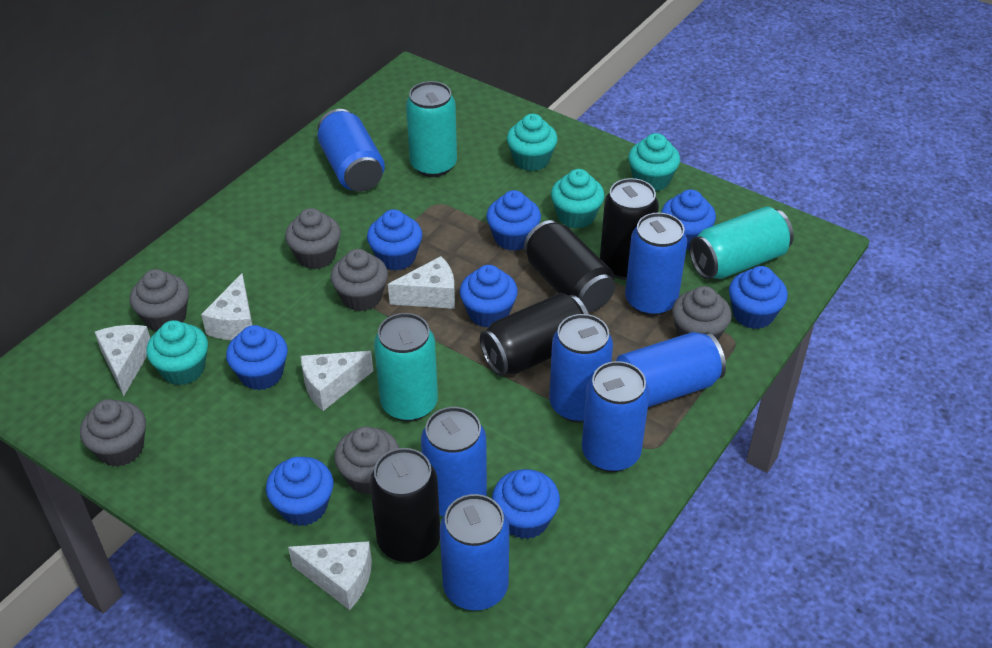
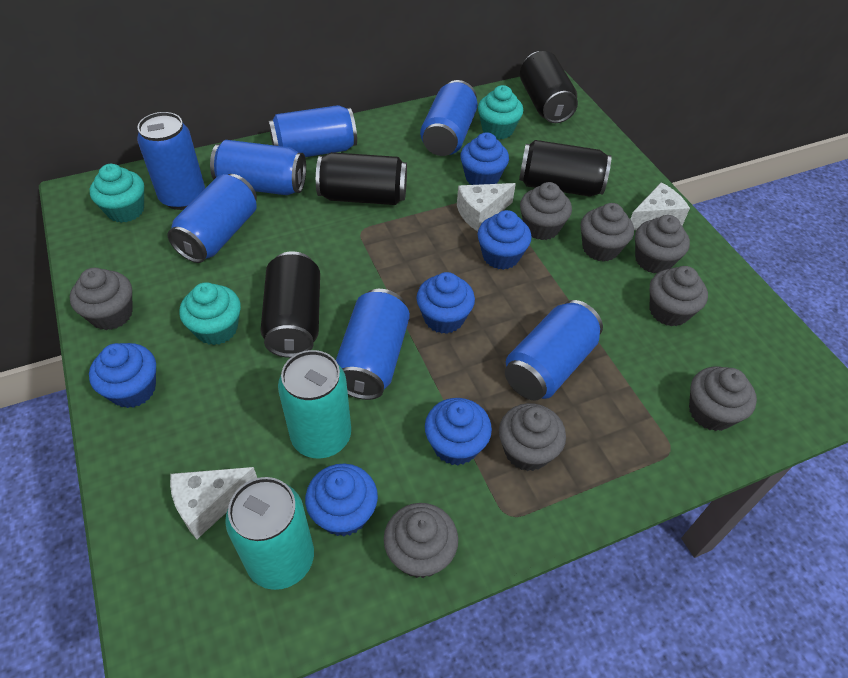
blue cupcake: [226,325,288,390] [266,457,333,526] [367,209,422,271] [460,265,518,327] [486,190,541,251] [492,469,560,539] [661,189,716,250] [729,266,788,329] = 8 -> [89,343,156,408] [305,464,378,536] [417,272,475,334] [425,398,492,465] [460,132,509,185] [478,210,532,270] = 6
grey cupcake: [80,399,146,467] [130,269,189,332] [285,208,341,269] [331,249,388,311] [334,426,399,495] [672,286,732,340] = 6 -> [70,268,133,330] [384,503,458,578] [499,403,566,471] [520,182,572,240] [581,203,634,262] [635,215,690,273] [650,266,708,327] [689,367,757,431] = 8
turquoise can: [374,313,438,422] [406,81,457,177] [689,207,794,279] = 3 -> [225,477,314,590] [278,350,351,458] = 2
turquoise cupcake: [146,320,208,385] [507,114,558,171] [551,169,605,229] [628,133,680,191] = 4 -> [90,164,144,223] [179,282,241,345] [478,85,523,140] = 3
white cheese: [95,325,150,396] [201,273,252,340] [288,541,372,610] [301,351,373,411] [388,256,455,309] = 5 -> [170,467,257,539] [457,183,516,232] [630,182,690,230] = 3

